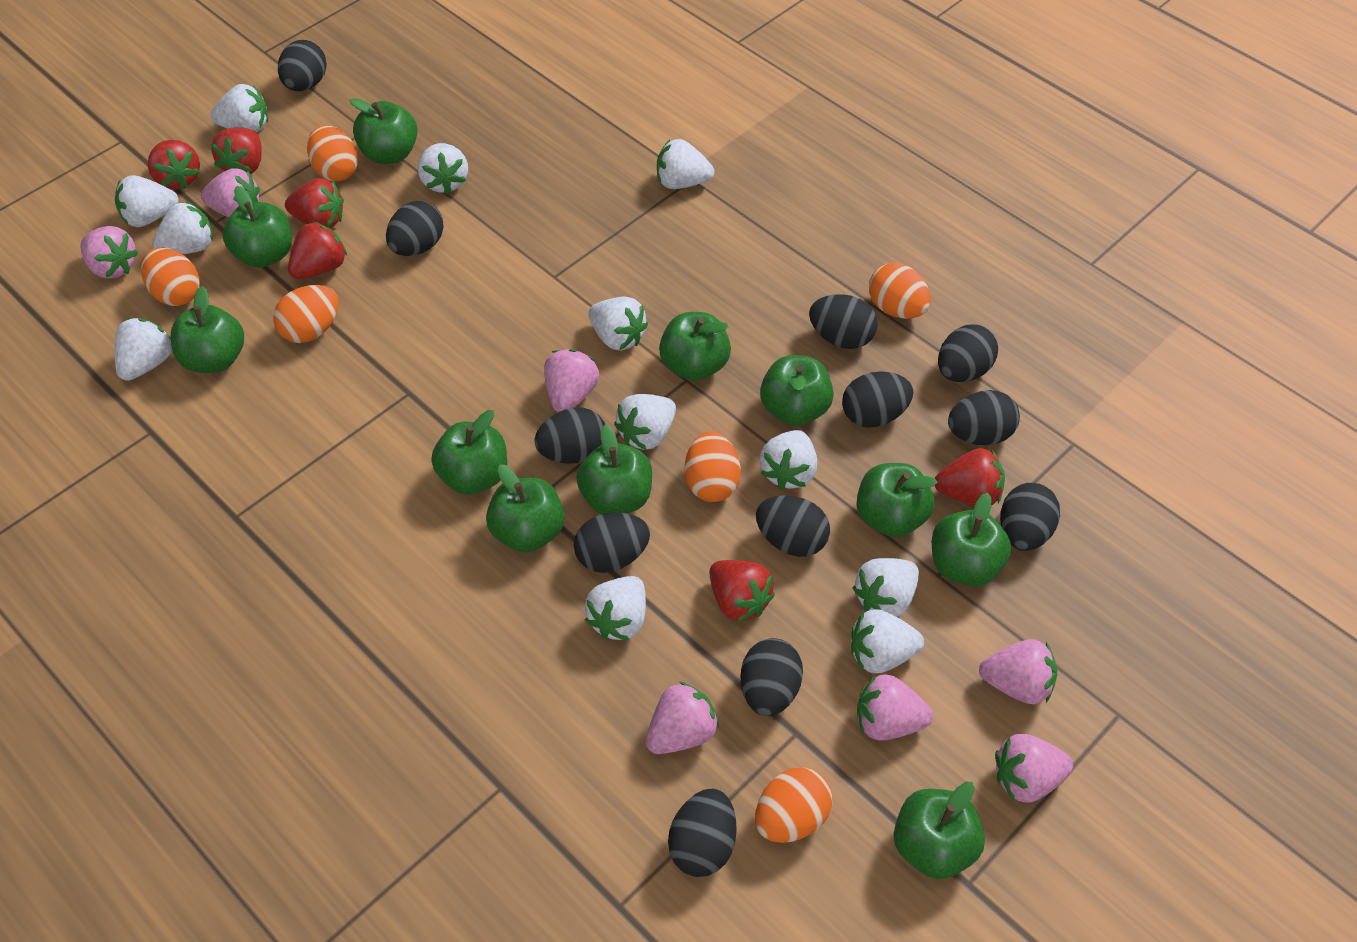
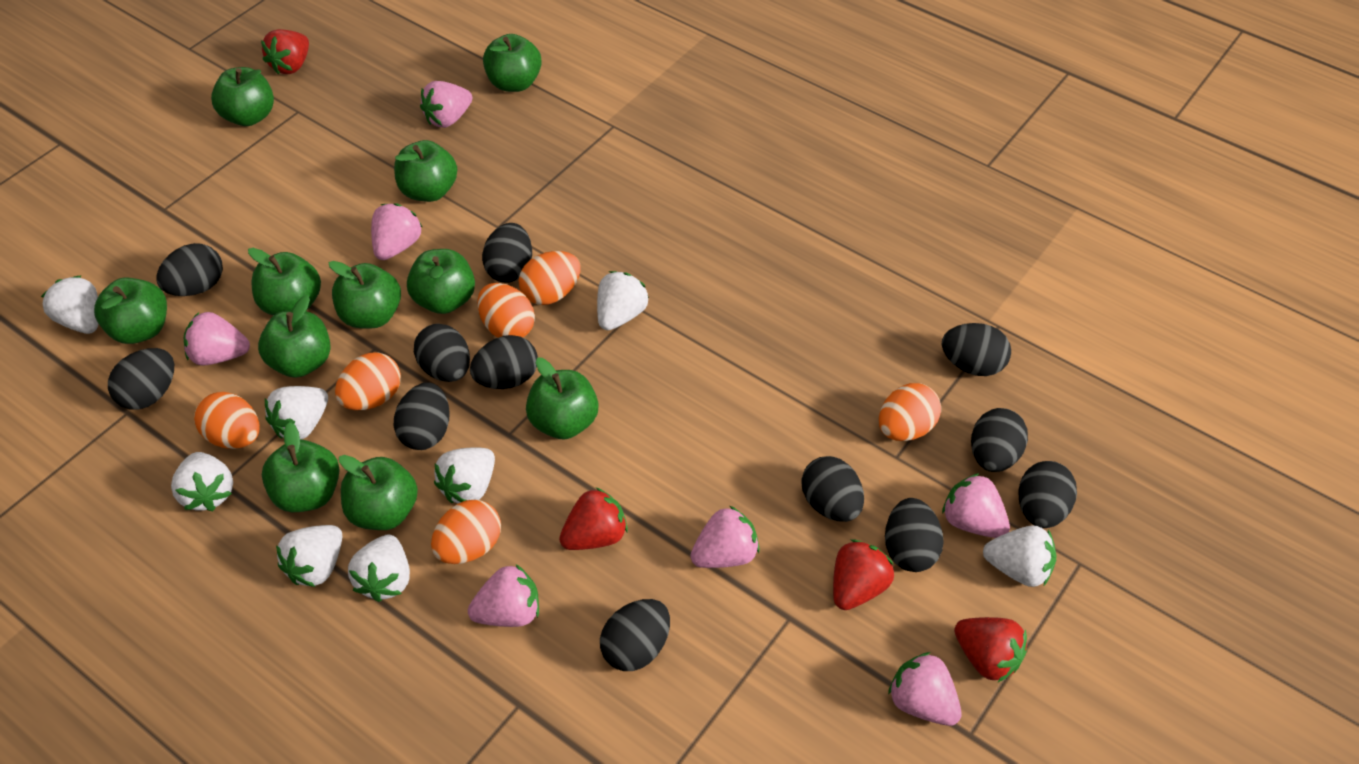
red strawberry: [148,140,200,189] [211,128,262,174] [285,178,344,228] [288,222,347,279] [709,560,775,622] [935,448,1005,506] = 6 -> [261,29,309,75] [559,487,628,550] [833,539,894,610] [954,617,1027,682] = 4
white strawberry: [115,175,179,227] [115,318,172,381] [152,201,213,254] [210,84,268,132] [418,143,468,194] [585,576,646,640] [588,297,648,350] [614,394,676,450] [657,139,714,189] [760,430,817,490] [851,609,924,673] [852,558,919,617] = 12 -> [41,276,99,334] [171,452,233,511] [265,386,328,439] [276,525,342,587] [348,535,410,602] [434,447,495,504] [597,271,649,330] [983,525,1057,587] = 8

